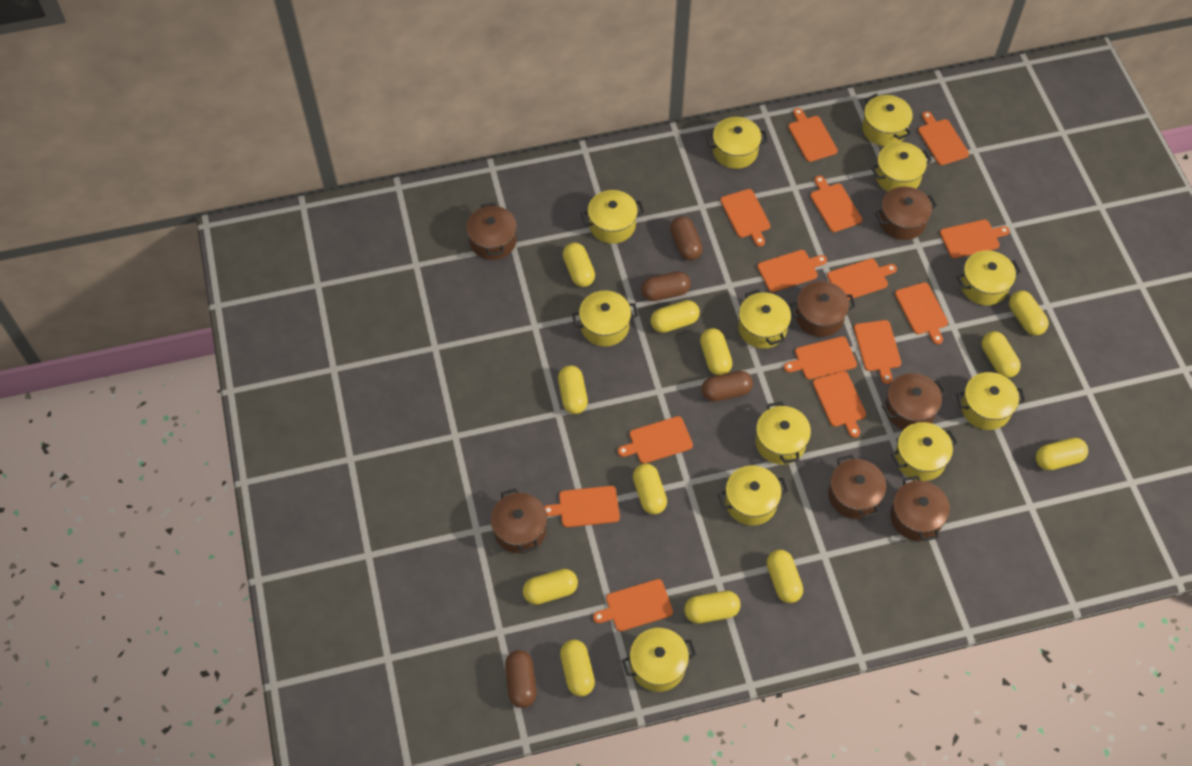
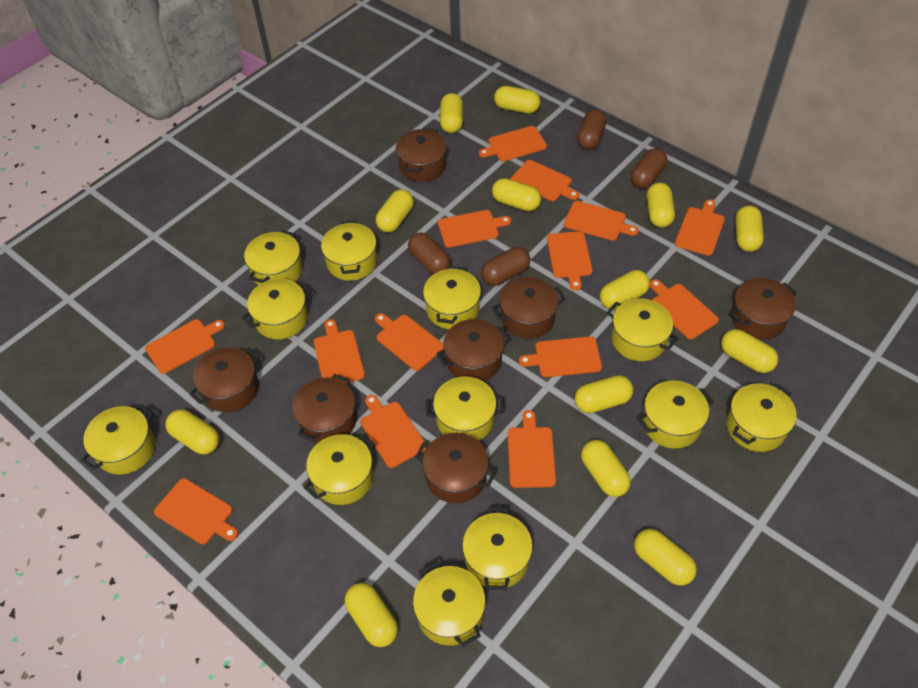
yellow capsule: [523,569,578,605] [558,365,588,414] [560,640,595,696] [563,243,595,287] [633,464,667,514] [651,300,700,333] [684,591,741,623] [700,328,732,375] [766,550,803,603] [982,331,1021,378] [1009,291,1049,336] [1036,438,1088,470] = 12 -> [165,409,219,454] [345,583,398,647] [376,189,414,232] [440,93,463,133] [492,178,541,211] [494,86,540,114] [575,375,633,413] [581,440,631,497] [600,270,650,309] [634,529,697,586] [647,183,675,228] [721,329,778,373] [735,206,764,252] = 13

